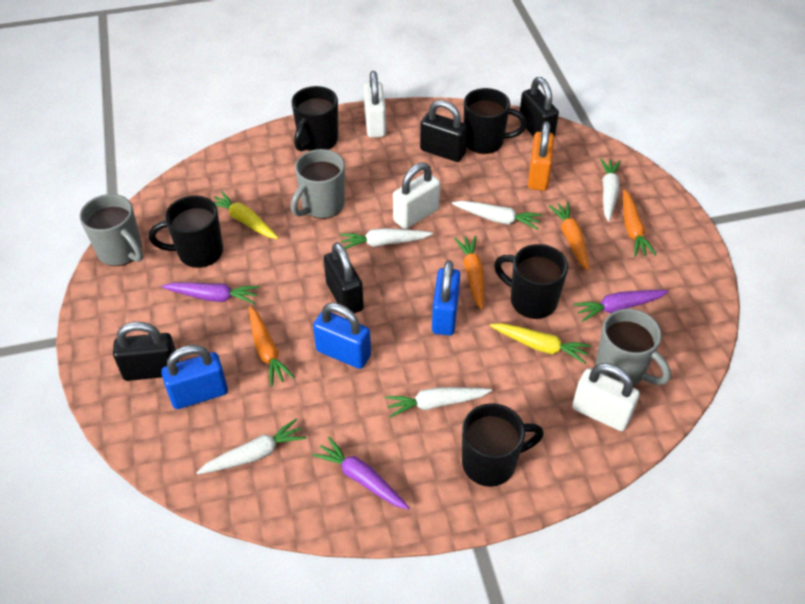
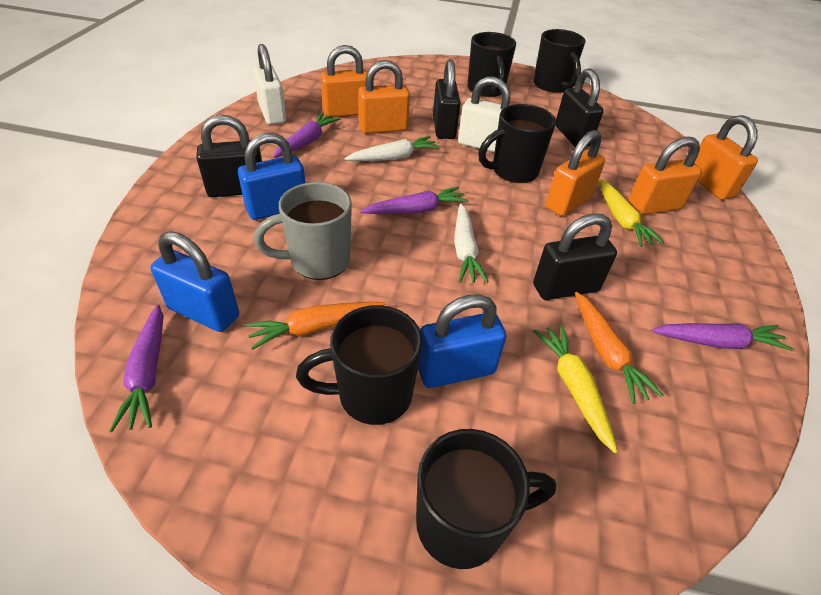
grey mug: [80,194,143,266] [291,149,345,219] [596,309,671,385] = 3 -> [254,182,352,280] = 1
orange carrot: [249,306,294,386] [455,236,484,310] [549,202,589,271] [623,189,656,257] = 4 -> [246,302,385,350] [575,292,663,404] = 2
orange padlock: [528,121,554,191] = 1 -> [320,45,368,117] [358,60,410,134] [546,130,605,216] [627,136,702,215] [695,115,758,200] = 5
purple carrot: [162,282,259,304] [312,437,409,509] [574,290,669,321] = 3 -> [109,304,163,432] [273,112,340,158] [360,186,468,214] [651,323,793,351] = 4
white carrot: [196,419,306,475] [340,228,433,249] [385,387,492,418] [452,201,542,230] [600,158,621,221] = 5 -> [344,136,440,161] [454,204,489,283] = 2
white padlock: [364,71,386,138] [393,163,440,229] [572,363,640,431] = 3 -> [253,44,286,125] [458,77,510,152] = 2

